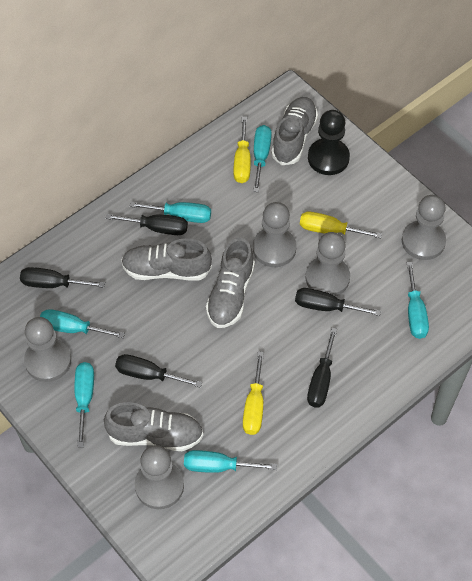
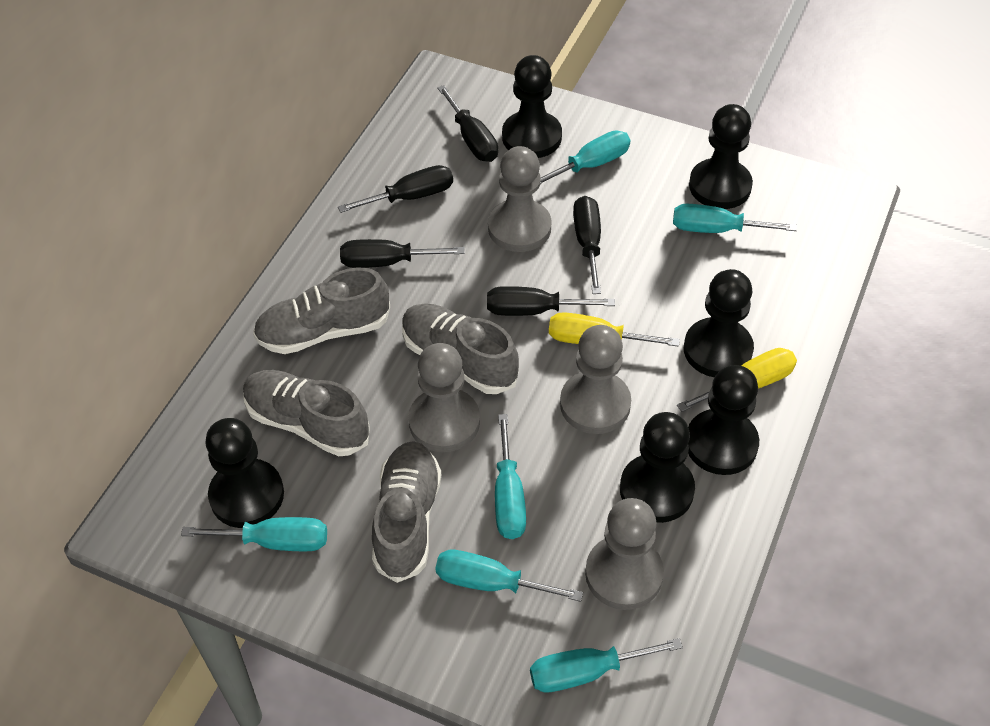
black pawn: [308,110,350,175] = 1 -> [205,418,284,528] [502,55,562,158] [620,412,695,523] [684,269,754,377] [688,365,759,475] [689,104,753,209] = 6
grey pawn: [24,317,71,382] [135,445,184,509] [253,202,297,267] [306,232,350,296] [402,195,446,260] = 5 -> [409,343,480,452] [488,146,552,252] [560,325,631,434] [585,498,664,610] = 4
yellow screwdriver: [234,117,251,183] [243,351,264,435] [300,212,382,238] = 3 -> [549,312,680,347] [677,348,797,412] = 2

